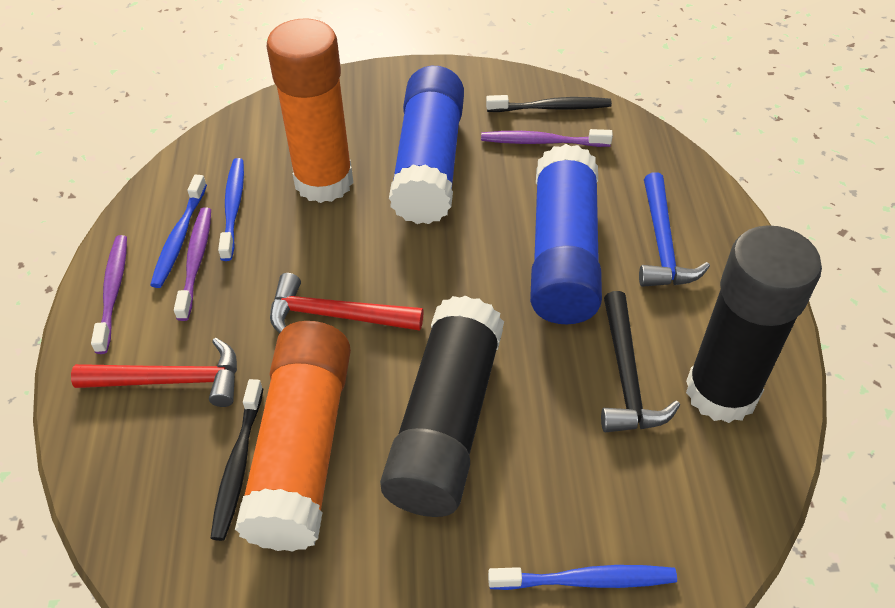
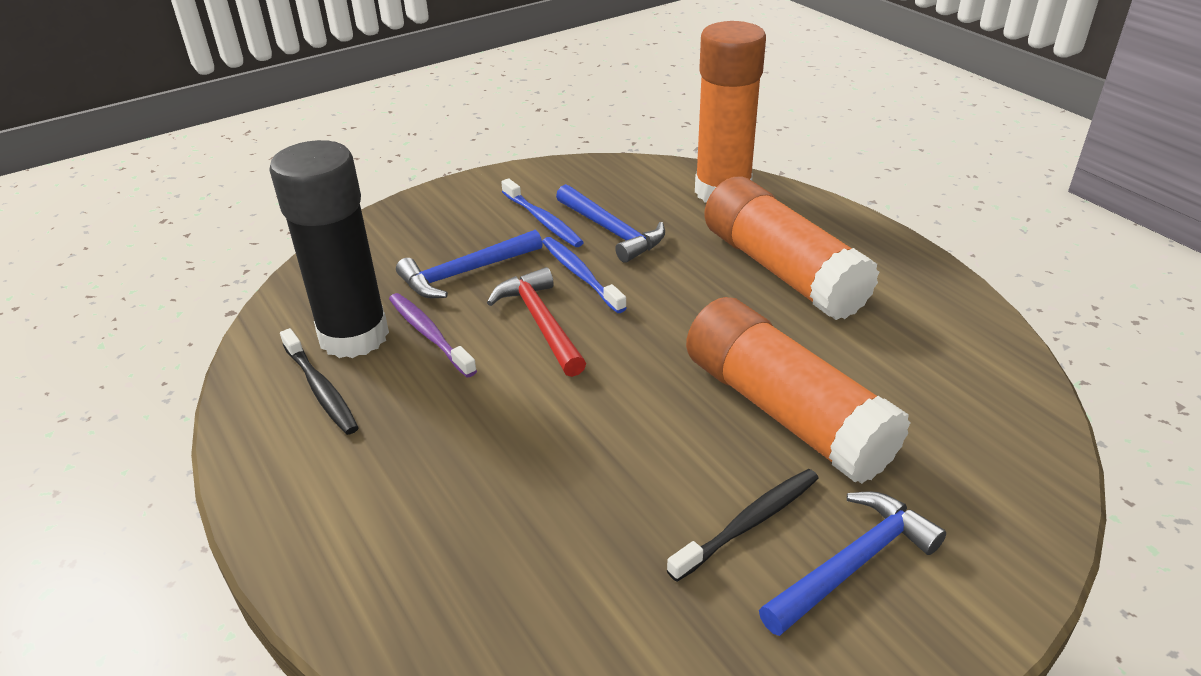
black glue stick: [380,296,504,517] [686,225,822,423] = 2 -> [269,140,389,358] = 1
black hammer: [601,291,680,432] = 1 -> none = 0
blue glue stick: [389,66,464,224] [530,144,602,324] = 2 -> none = 0
blue hammer: [639,172,710,287] = 1 -> [396,229,542,298] [556,184,665,263] [759,491,946,636] = 3
blue toothbrush: [150,174,207,288] [218,158,244,261] [488,565,677,590] = 3 -> [501,178,584,247] [542,237,627,313] = 2
orange glue stick: [235,321,351,552] [267,18,353,203] = 2 -> [686,297,911,484] [695,21,766,203] [704,177,879,320] = 3
purple toothbrush: [91,235,127,354] [174,207,211,321] [481,129,613,147] = 3 -> [389,293,477,378] = 1
red hammer: [71,338,237,407] [270,273,423,333] = 2 -> [487,267,586,377] = 1

